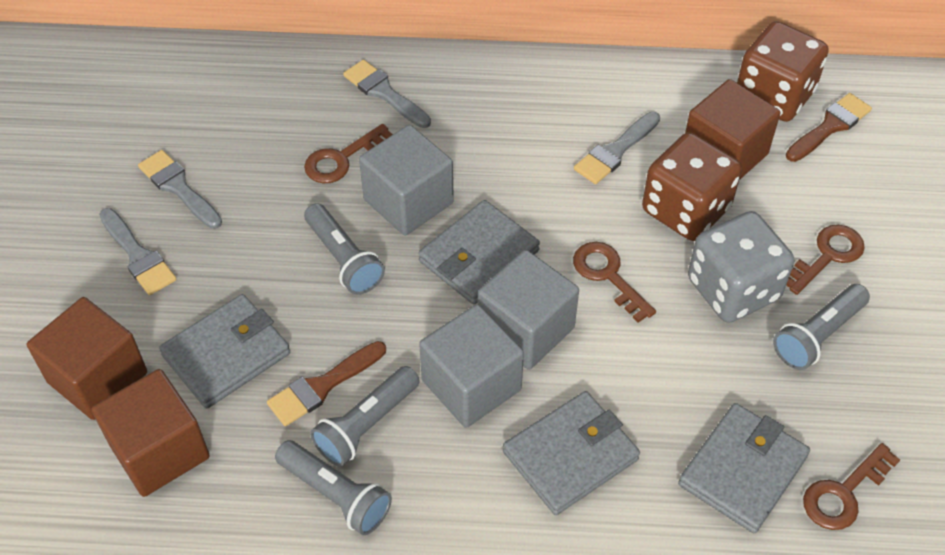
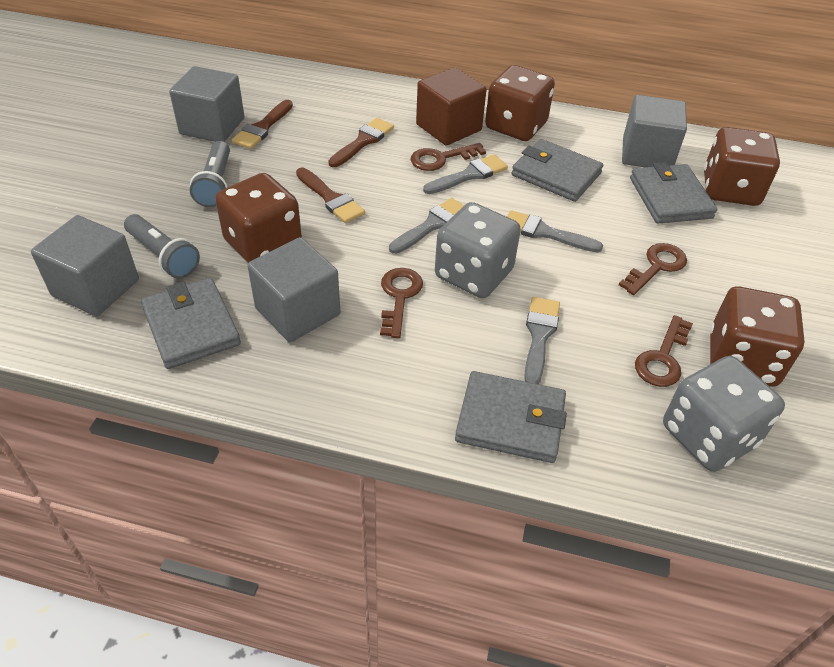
brown brush: [267,341,386,426] [786,93,872,162] = 2 -> [232,100,293,149] [296,167,365,223] [328,118,394,167] = 3
brown cube: [27,297,147,420] [92,369,210,497] [685,79,781,180] = 3 -> [416,67,487,146] = 1
brown dice: [642,132,742,241] [737,21,829,122] = 2 -> [215,173,302,263] [485,65,555,141] [704,127,780,206] [710,286,805,386] = 4
grey cube: [359,125,454,236] [419,304,524,428] [478,250,579,370] = 3 -> [31,215,139,316] [169,66,244,142] [247,237,340,342] [622,95,687,167] = 4
grey dice: [688,211,794,323] = 1 -> [435,202,521,298] [663,356,785,472] = 2
grey flashlight: [275,440,392,535] [304,203,385,295] [310,366,420,467] [773,284,870,370] = 4 -> [124,214,200,279] [190,141,230,207] = 2

